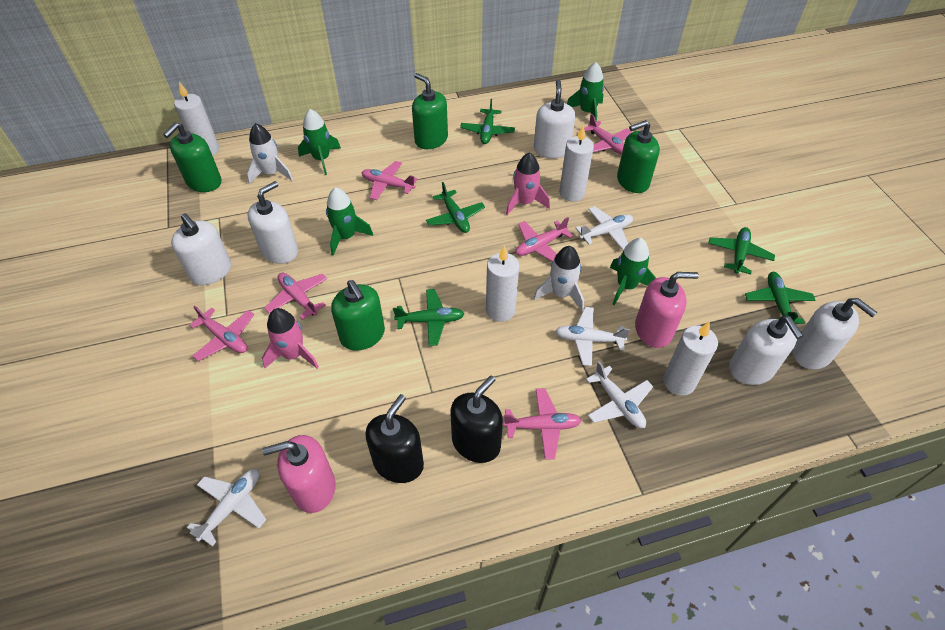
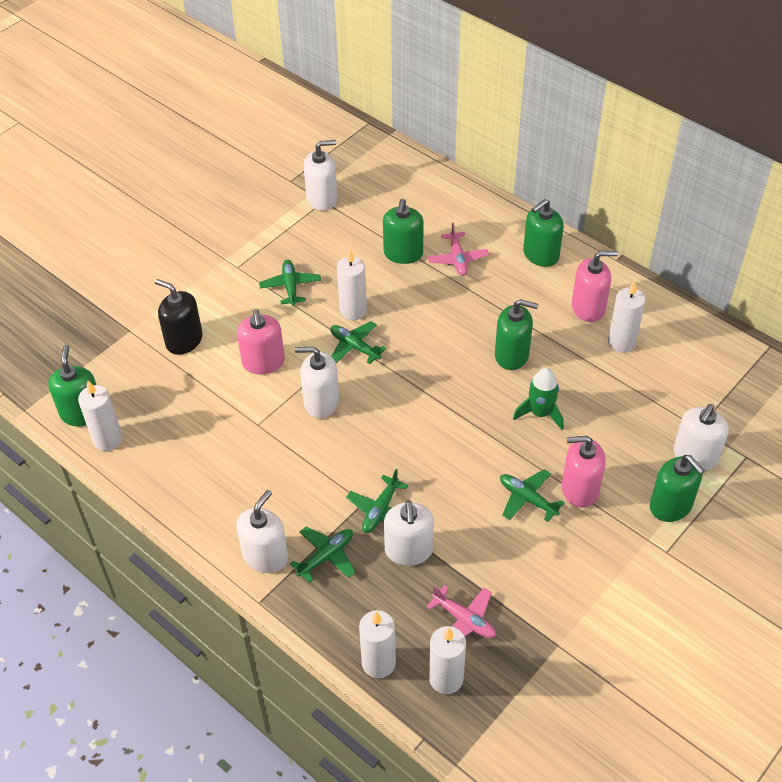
black soap dispenser: [365,394,424,483] [450,376,503,463] = 2 -> [155,279,203,355] = 1
green rocket: [298,109,341,175] [326,187,373,256] [567,62,604,122] [610,238,656,306] = 4 -> [513,368,563,430] = 1
green soap dispenser: [163,122,221,192] [331,280,385,351] [412,73,448,149] [617,120,660,193] = 4 -> [48,345,96,426] [383,199,424,264] [495,299,538,370] [523,199,564,267] [650,455,705,522] = 5
pink plane: [189,305,254,361] [264,273,327,320] [362,161,418,200] [503,388,582,460] [516,217,573,261] [584,114,632,155] = 6 -> [426,585,496,638] [428,223,489,276] = 2
pink rocket: [262,308,319,369] [506,152,550,215] = 2 -> none = 0
pink soap dispenser: [262,435,336,513] [635,272,699,348] = 2 -> [237,309,285,374] [562,436,606,508] [572,251,618,322] = 3
white candle: [174,82,219,156] [486,245,519,322] [559,125,594,202] [663,322,718,396] = 4 -> [78,380,122,451] [337,249,367,320] [359,610,396,678] [429,626,466,694] [608,280,646,352] = 5
white plane: [187,469,267,546] [555,307,630,366] [576,206,633,250] [586,361,653,428] = 4 -> none = 0
white rocket: [247,123,293,184] [534,246,584,311] = 2 -> none = 0

